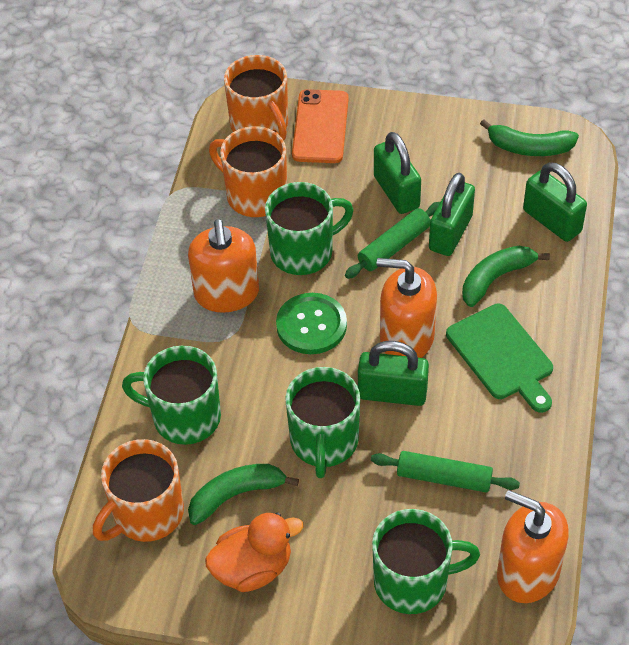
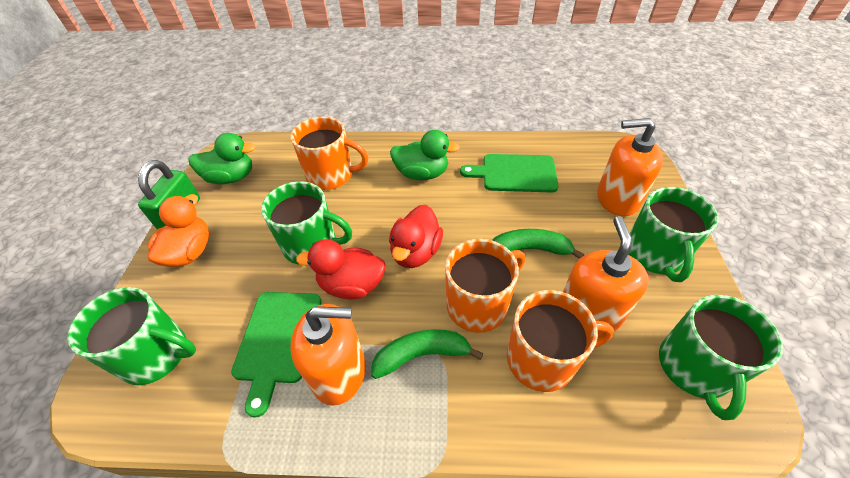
green banana: [188,464,299,525] [462,246,550,307] [480,119,579,156] = 3 -> [371,329,483,379] [492,229,584,259] = 2
green button: [276,293,347,354] = 1 -> none = 0
green cutting board: [446,304,553,413] = 1 -> [231,292,322,418] [460,154,559,192] = 2
green duck: none = 0 -> [189,133,256,184] [390,130,460,180] = 2
green padlock: [358,341,429,406] [374,132,421,214] [429,173,475,256] [523,162,587,242] = 4 -> [138,160,200,229] = 1
green rolling pin: [345,202,440,279] [371,451,520,493] = 2 -> none = 0
orange phone: [292,89,349,163] = 1 -> none = 0
red duck: none = 0 -> [296,239,386,300] [389,205,443,268] = 2

